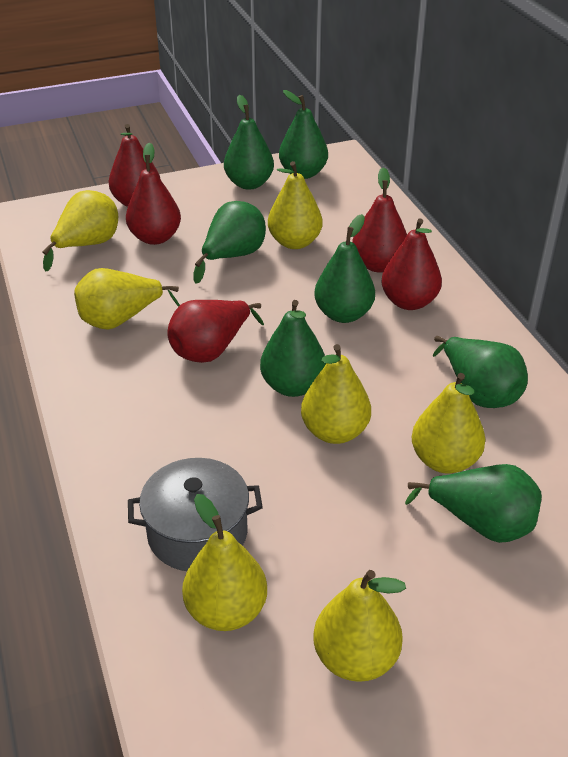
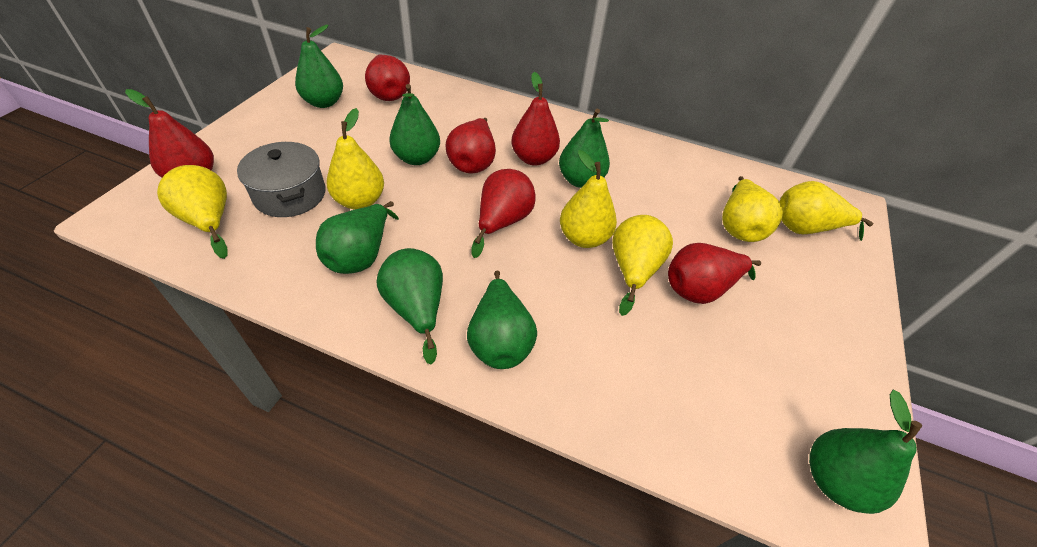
red pear: [109,124,160,207] [126,143,181,245] [167,300,264,363] [352,167,407,273] [381,218,442,310] = 5 -> [125,89,214,178] [365,54,410,101] [446,118,496,173] [471,169,536,258] [511,72,560,166] [668,243,761,304] = 6
yellow pear: [43,190,118,272] [74,268,180,330] [182,494,267,631] [268,161,323,249] [301,344,371,444] [313,570,406,682] [412,373,485,474] = 7 -> [157,165,228,259] [326,108,384,210] [560,150,617,248] [612,215,673,316] [722,176,783,242] [779,181,873,241] = 6

